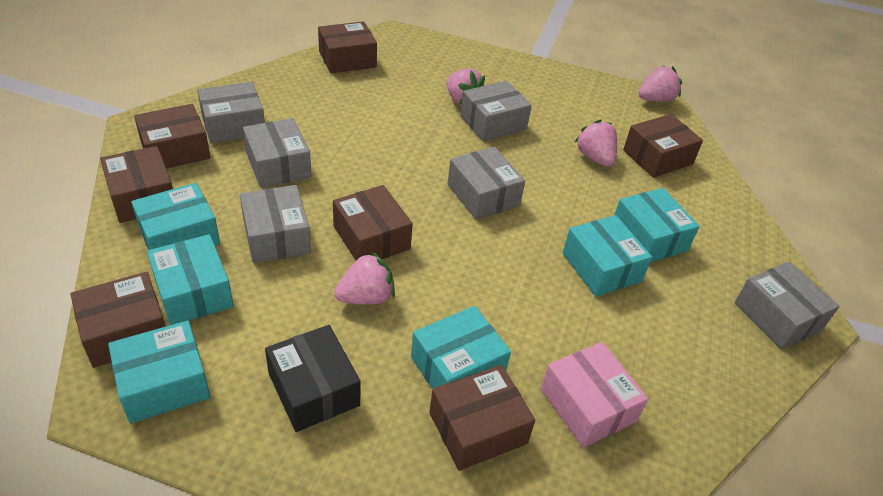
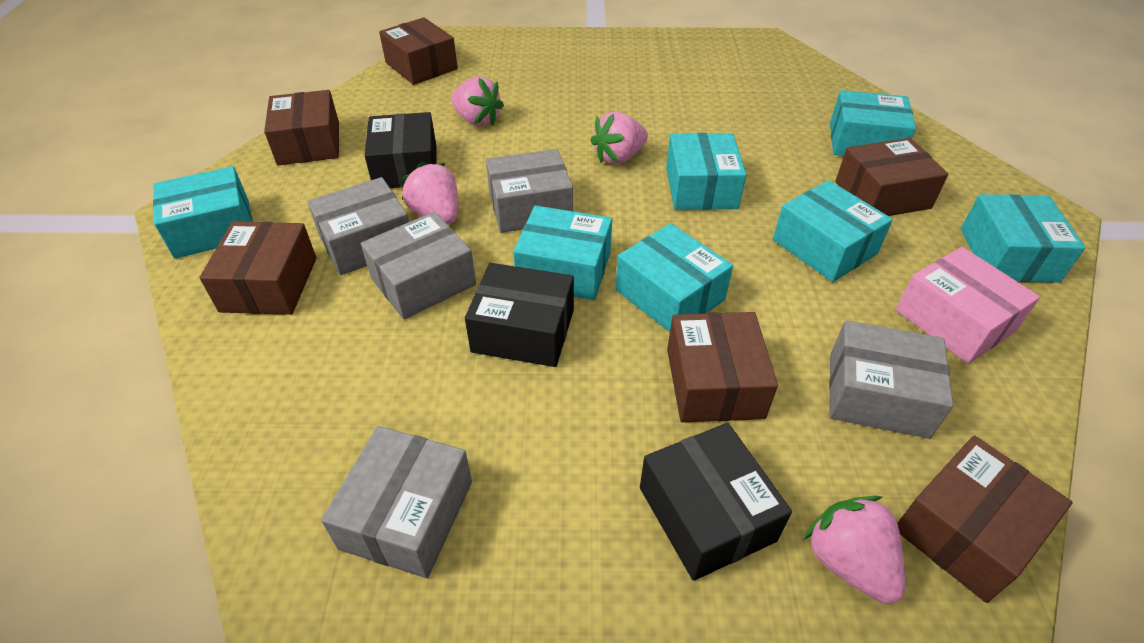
black box: [265,325,360,432] = 1 -> [364,112,437,188] [465,263,574,367] [640,423,792,581] = 3
brown box: [70,271,166,368] [100,146,173,223] [134,104,210,169] [318,21,377,73] [333,185,413,260] [429,365,535,471] [623,114,703,178] = 7 -> [199,221,316,315] [264,90,339,165] [379,17,458,85] [667,312,778,422] [835,138,948,216] [897,435,1073,603] = 6
grey box: [197,82,265,144] [240,185,311,263] [243,118,311,188] [448,147,525,220] [460,81,532,141] [735,261,840,349] = 6 -> [307,177,409,275] [321,426,472,578] [361,212,476,319] [486,149,573,233] [829,320,953,439] = 5
turquoise box: [108,320,210,424] [131,183,220,250] [147,234,234,325] [411,306,511,389] [563,215,652,297] [614,188,700,262] = 6 -> [153,166,252,259] [513,205,612,300] [616,223,733,332] [666,133,746,210] [773,180,893,282] [830,90,916,156] [961,194,1086,283] = 7

